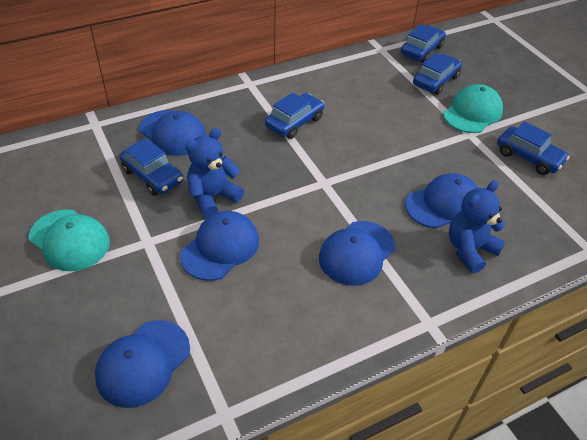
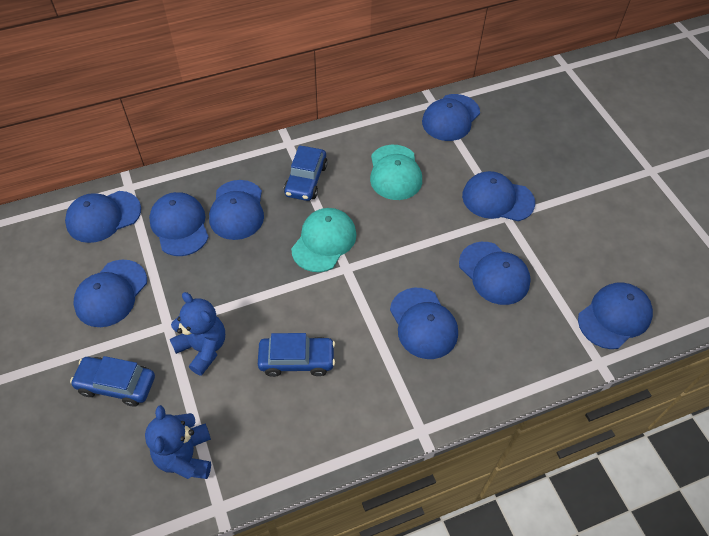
blue cap: [95,320,190,408] [139,110,206,156] [180,211,259,281] [319,221,395,286] [405,173,478,229] = 5 -> [65,191,141,243] [73,260,147,327] [149,192,209,256] [209,180,264,240] [390,288,458,359] [422,94,480,141] [459,242,531,305] [462,171,535,221] [578,282,653,349] = 9
blue car: [120,138,183,196] [265,93,324,139] [401,24,446,63] [413,53,462,95] [497,121,570,175] = 5 -> [70,356,155,407] [258,333,335,377] [284,145,328,201] = 3

